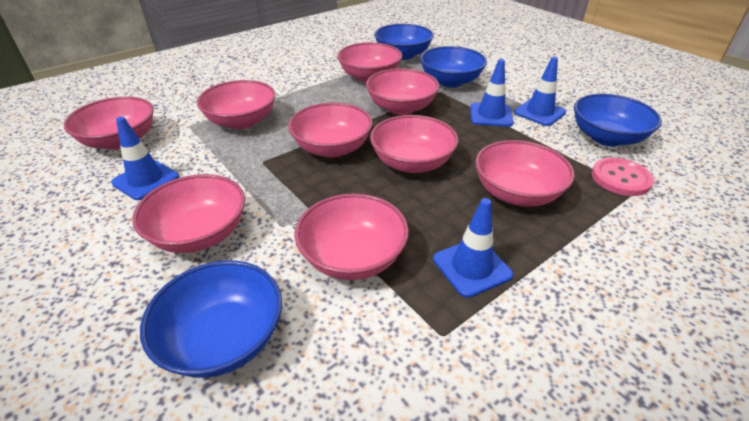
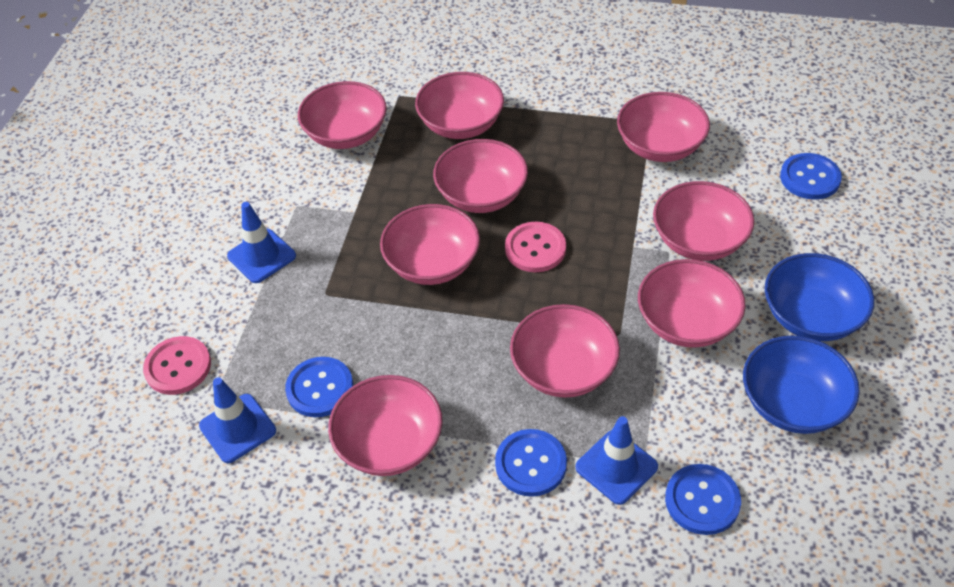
blue bowl: [140,260,282,378] [374,24,434,60] [420,46,487,88] [574,94,662,146] = 4 -> [743,336,860,434] [765,253,874,341] = 2
blue button: none = 0 -> [285,357,353,417] [495,429,567,497] [665,464,741,535] [780,153,842,200] = 4
blue traffic cone: [111,117,179,200] [433,198,513,298] [470,59,513,127] [514,57,566,126] = 4 -> [199,377,276,463] [227,202,296,283] [575,416,658,505] = 3
pink button: [592,158,654,196] = 1 -> [143,336,211,395] [505,222,566,272] = 2

